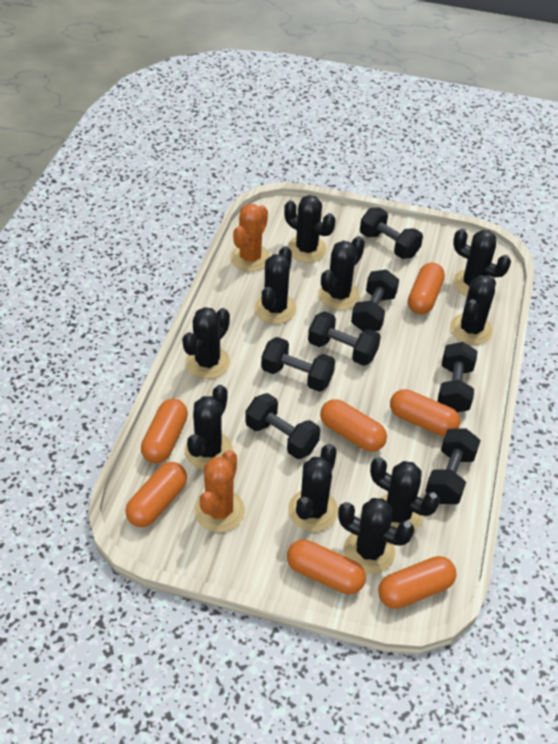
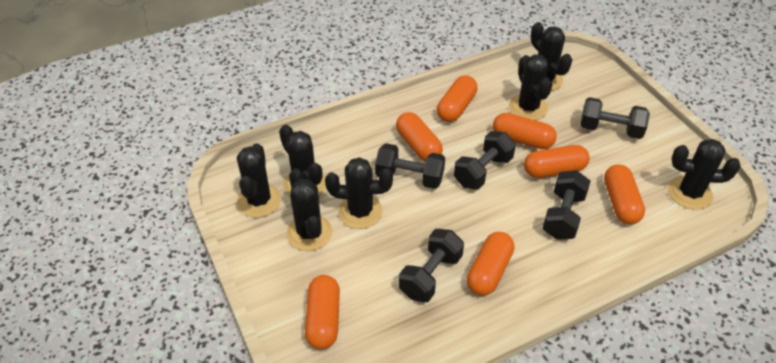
black cactus: [182,307,230,379] [185,385,233,470] [254,246,297,324] [284,195,335,263] [288,444,338,532] [318,236,365,310] [338,498,415,574] [370,457,440,532] [450,275,496,345] [453,229,511,296] = 10 -> [237,143,281,218] [279,125,326,197] [287,168,332,251] [325,157,393,229] [509,54,552,120] [531,22,572,91] [668,139,741,210] = 7
black dumbbell: [245,393,320,459] [261,337,335,392] [308,311,381,366] [351,269,399,331] [360,208,423,259] [425,428,480,504] [437,342,477,412] = 7 -> [375,143,445,189] [399,229,464,303] [454,131,516,190] [542,170,590,240] [581,97,650,139] = 5
orange cactus: [194,450,245,532] [230,204,271,272] = 2 -> none = 0

